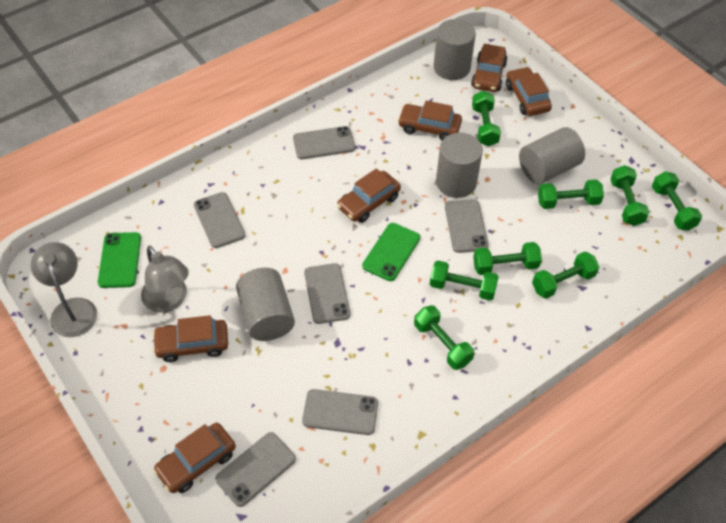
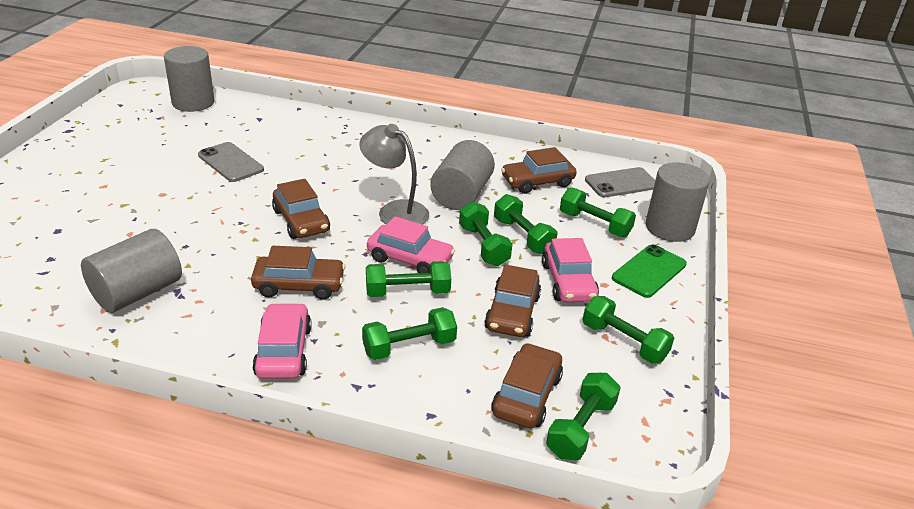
brown car: [153,315,228,362] [153,423,236,493] [337,168,401,223] [398,101,462,141] [471,44,507,92] [506,67,552,116] = 6 -> [251,246,345,300] [272,179,330,239] [484,264,541,337] [491,343,563,428] [501,147,577,194] = 5
green dumbbell: [414,305,474,370] [430,261,499,300] [472,91,501,146] [473,242,542,275] [532,252,599,299] [538,180,604,209] [610,165,649,226] [652,171,702,231] = 8 -> [362,307,457,360] [366,261,451,297] [459,201,512,266] [494,194,557,254] [546,373,621,460] [560,187,636,237] [583,296,674,364] = 7
green phone: [98,232,141,288] [362,223,420,281] = 2 -> [612,244,687,298] = 1
grey lamp: [31,242,97,337] [141,246,189,313] = 2 -> [359,124,429,225] = 1
grey phone: [194,192,246,248] [215,432,296,507] [293,126,355,159] [302,389,378,435] [304,263,350,324] [445,199,489,253] = 6 -> [198,142,264,182] [585,167,655,197] = 2
pink car: none = 0 -> [252,303,312,379] [367,216,455,273] [542,238,599,303] = 3

